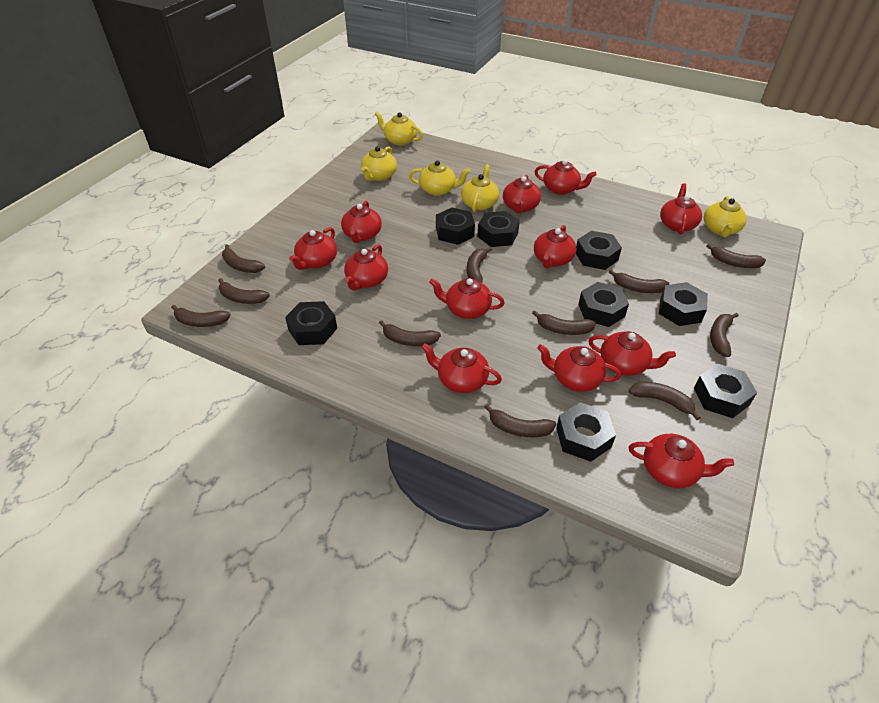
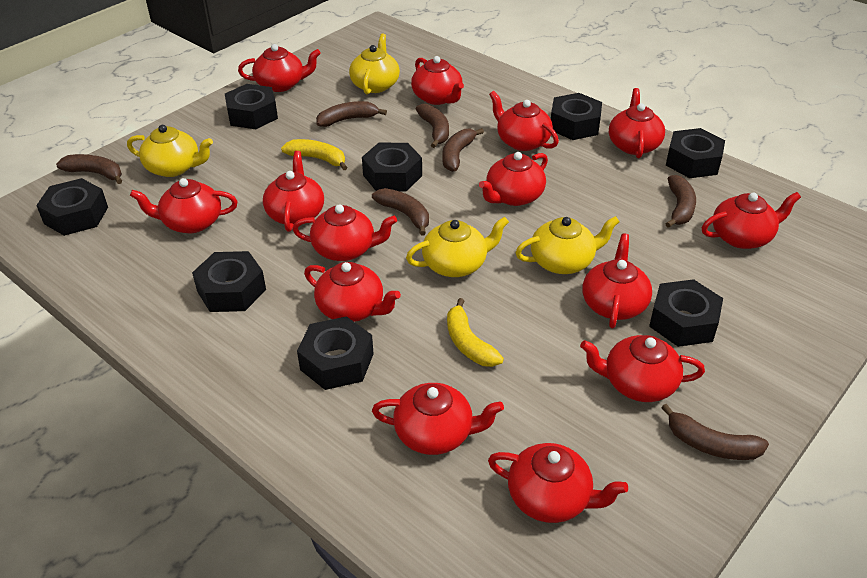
brown banana: [171,305,231,327] [218,278,270,304] [222,244,265,273] [379,320,441,346] [467,247,492,283] [485,404,556,437] [532,310,596,335] [609,270,670,293] [629,382,701,420] [706,244,766,268] [710,313,739,357] = 11 -> [56,154,122,184] [316,101,387,127] [372,188,429,236] [416,104,449,148] [442,128,484,172] [661,404,769,460] [666,175,696,228] = 7
red teapot: [289,227,337,270] [341,201,382,243] [344,244,388,291] [421,343,502,393] [429,278,505,319] [503,175,541,214] [534,160,597,195] [534,225,576,268] [537,344,621,392] [588,331,676,376] [629,434,734,488] [660,183,702,235] = 12 -> [130,178,238,233] [238,44,321,92] [263,151,324,232] [293,204,397,261] [304,262,401,322] [372,383,504,455] [411,56,464,105] [479,152,548,206] [488,443,628,523] [489,91,559,151] [580,335,705,402] [583,233,652,328] [609,88,665,158] [702,192,801,249] = 14
yellow banana: none = 0 -> [281,139,348,170] [447,298,504,367] = 2
yellow teapot: [361,146,397,181] [375,112,423,146] [409,160,470,196] [461,164,499,212] [704,196,747,237] = 5 -> [127,125,213,177] [349,33,400,95] [406,217,509,277] [515,216,620,274] = 4

